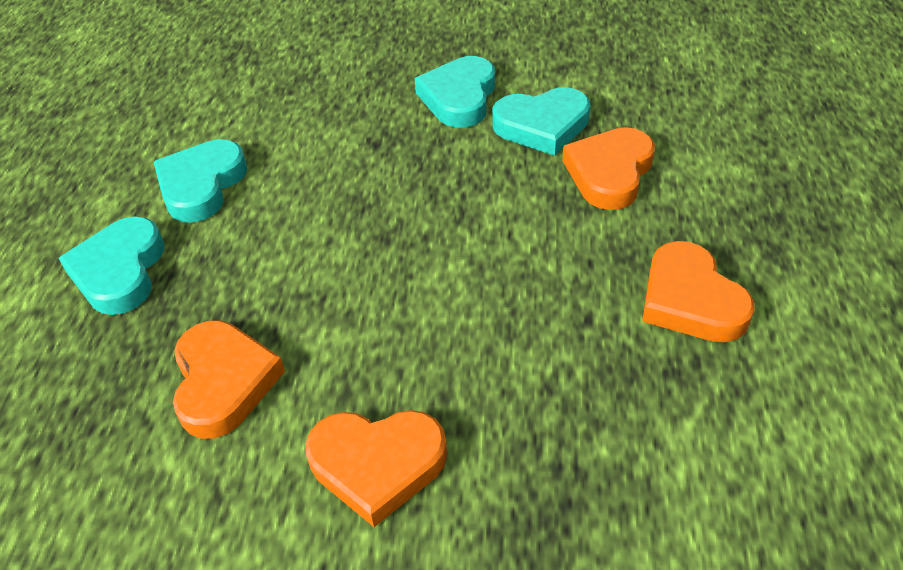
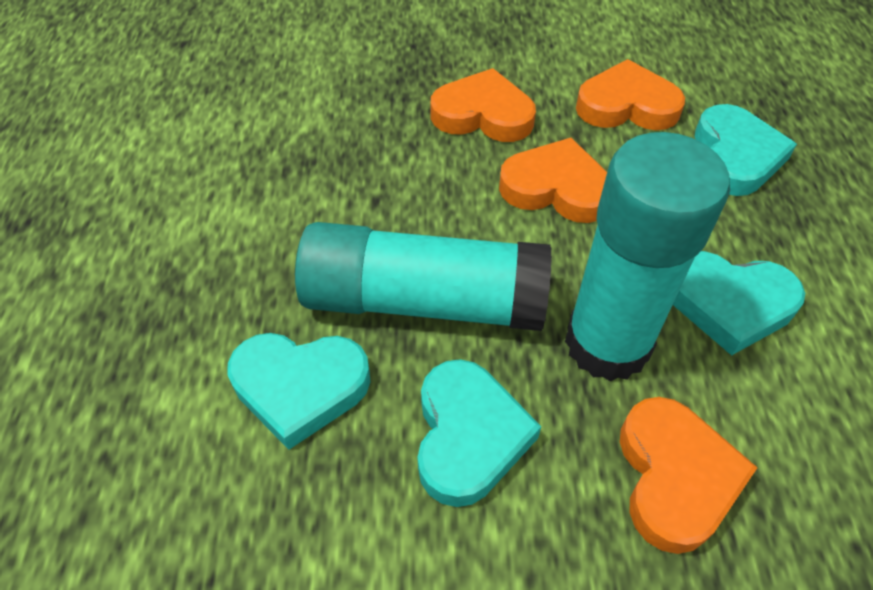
turquoise glue stick: none = 0 -> [295,222,552,331] [565,132,730,382] = 2

